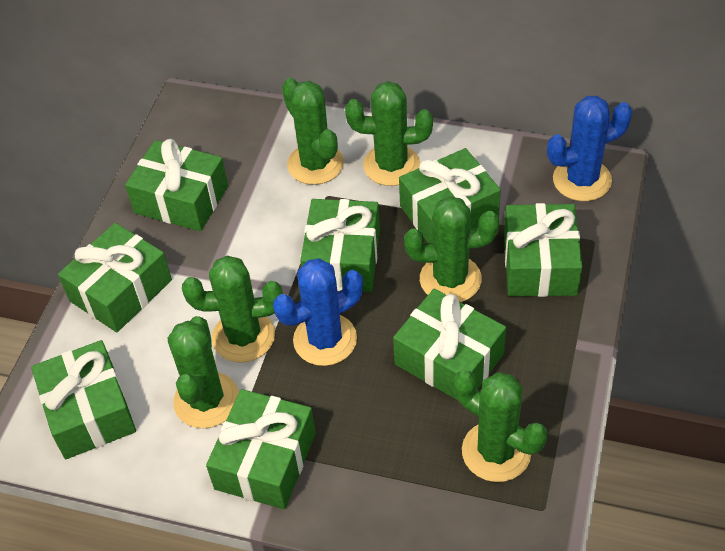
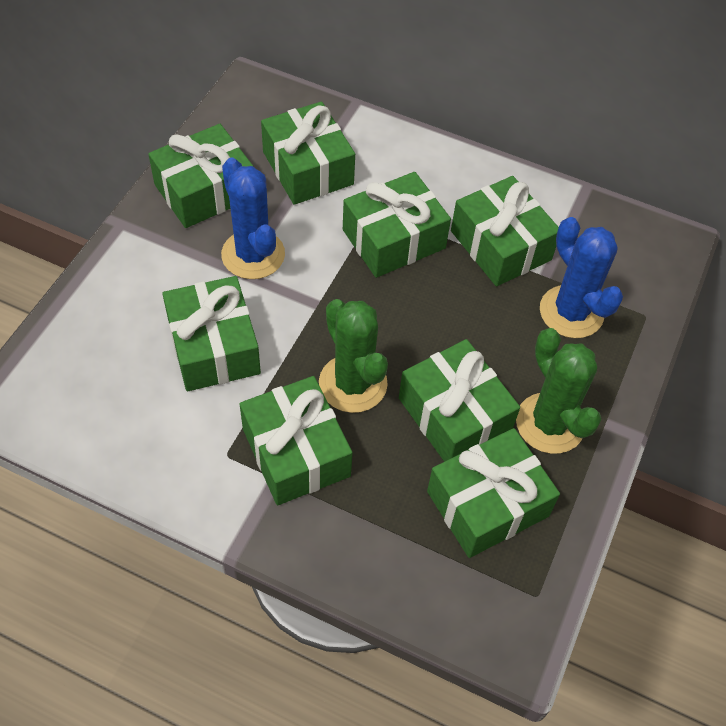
green cactus: [168,316,239,428] [182,255,283,363] [282,78,344,185] [345,81,433,186] [404,196,499,302] [454,370,547,482] = 6 -> [319,299,388,413] [516,328,602,454] = 2

